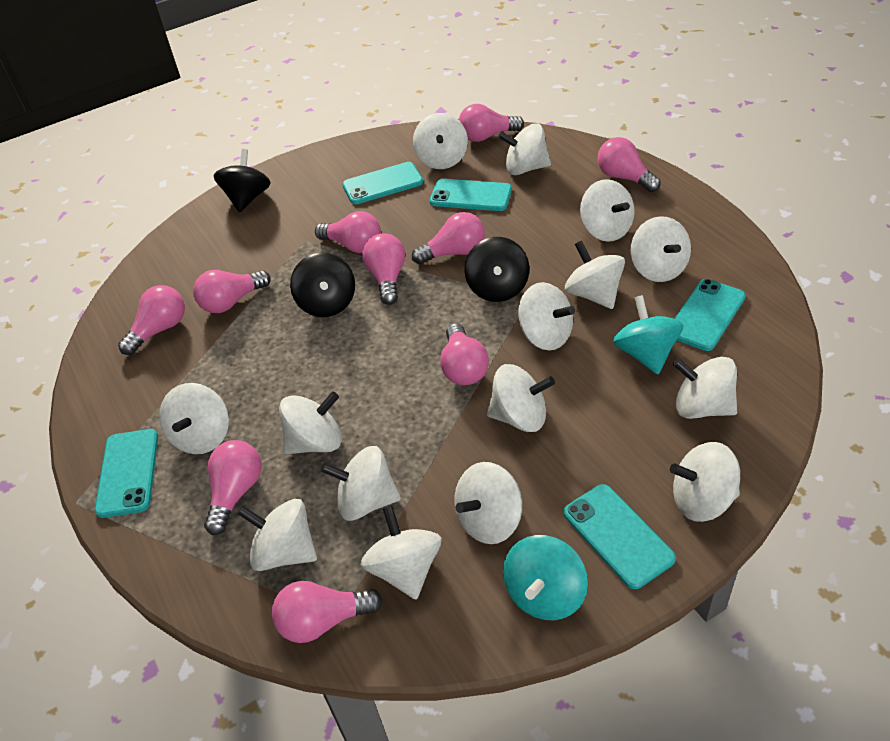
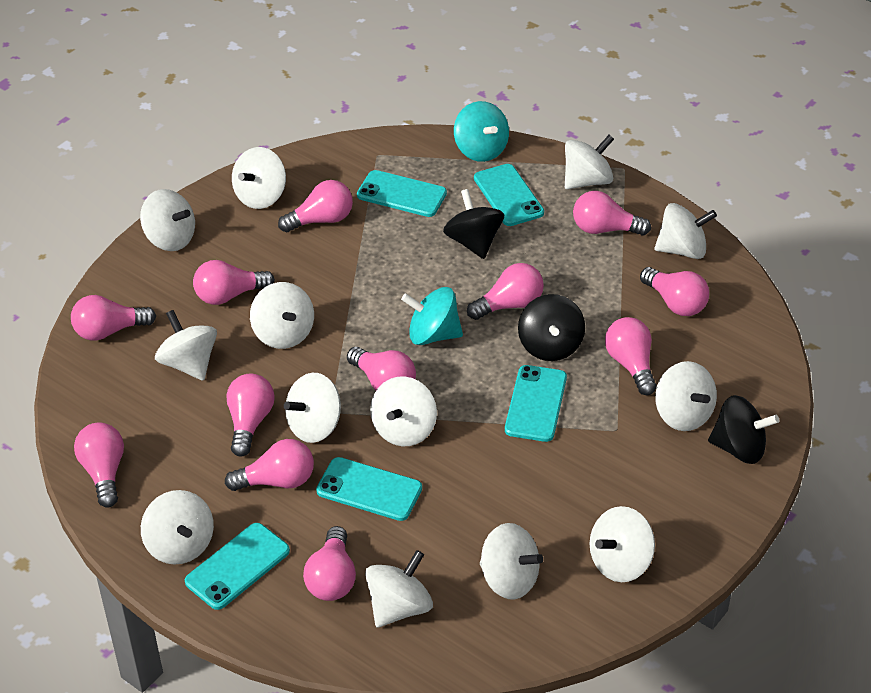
pink light bulb: [118,285,185,355] [193,270,271,313] [204,440,261,535] [272,581,383,643] [315,211,381,253] [362,233,405,305] [412,212,485,265] [440,323,489,385] [459,104,524,142] [598,137,661,192] = 10 -> [71,295,156,340] [74,423,124,508] [193,260,275,305] [225,439,314,491] [226,374,275,457] [278,180,353,232] [303,526,356,601] [347,347,416,390] [467,263,544,320] [573,191,651,236] [605,317,656,395] [640,267,709,316] = 12
white spinning top: [159,383,229,454] [237,499,317,571] [279,391,342,454] [321,446,401,521] [361,506,441,599] [413,113,468,169] [455,462,522,544] [487,364,555,432] [498,123,551,175] [518,282,575,351] [565,241,625,309] [580,179,635,242] [630,216,691,282] [670,442,740,522] [673,357,737,419] = 15 -> [140,189,195,251] [141,490,214,565] [155,310,217,381] [232,147,286,209] [250,282,314,349] [284,373,341,443] [365,550,433,627] [370,376,437,446] [480,523,543,599] [565,135,614,189] [590,506,655,582] [655,203,717,259] [655,361,717,431] = 13

